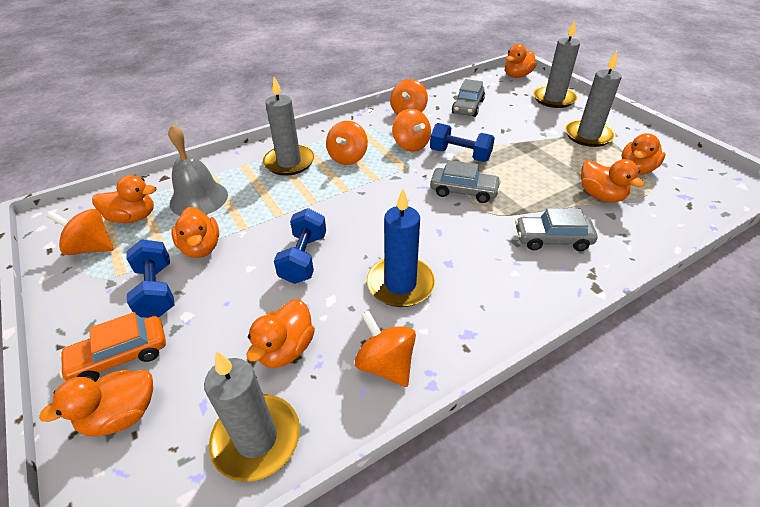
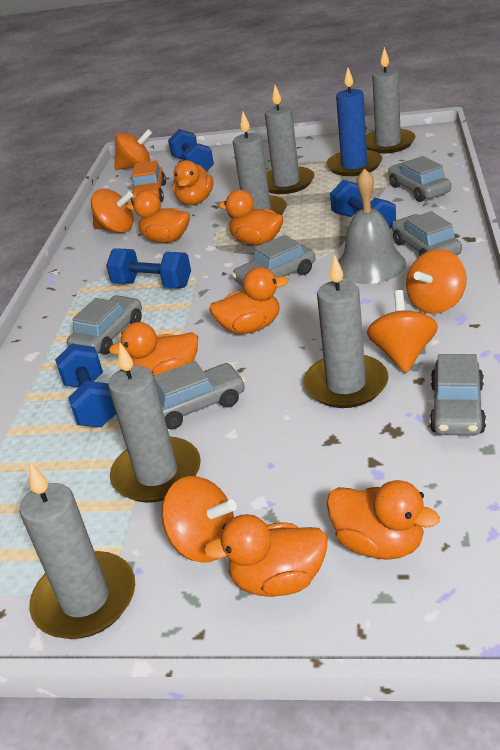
blue dumbbell: [126,239,174,318] [274,208,326,284] [430,123,495,162] = 3 -> [55,344,116,427] [106,248,191,288] [168,129,214,171] [330,180,396,229] = 4
grey candle: [204,351,300,482] [263,77,314,176] [533,20,580,108] [565,51,621,147] = 4 -> [19,463,135,639] [108,343,201,503] [227,112,287,219] [265,85,315,194] [303,255,388,408] [366,47,415,153] = 6
grey car: [430,160,501,203] [452,79,485,117] [515,208,598,251] = 3 -> [67,295,142,355] [154,361,245,430] [232,235,315,286] [388,156,451,202] [392,211,462,256] [430,354,486,436] = 6

